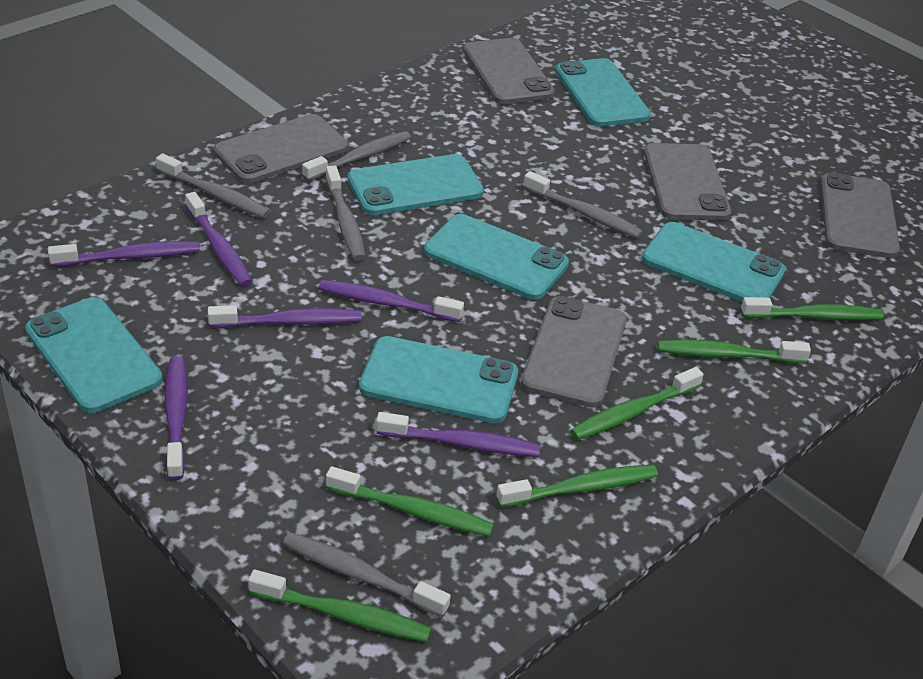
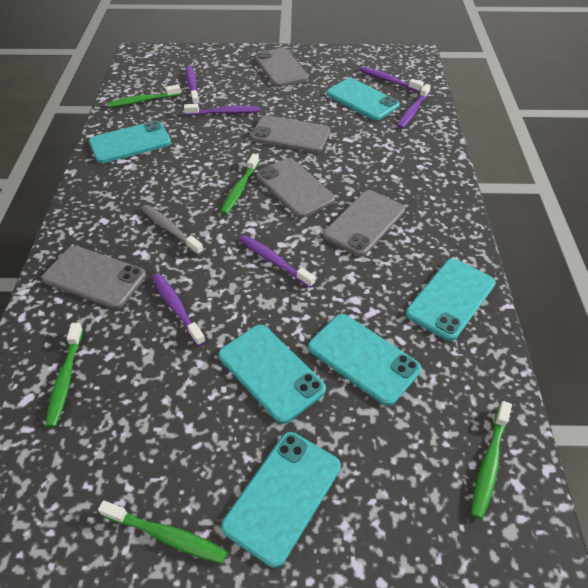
green toothbrush: [248,570,432,642] [326,466,494,537] [497,465,658,507] [570,367,704,440] [657,340,811,363] [741,297,884,320] = 6 -> [46,323,83,427] [98,500,228,564] [107,85,181,108] [220,154,259,215] [471,401,512,519] = 5
grey toothbrush: [156,153,270,218] [282,532,451,617] [302,131,411,181] [325,166,365,261] [523,171,643,239] = 5 -> [142,205,204,255] = 1

